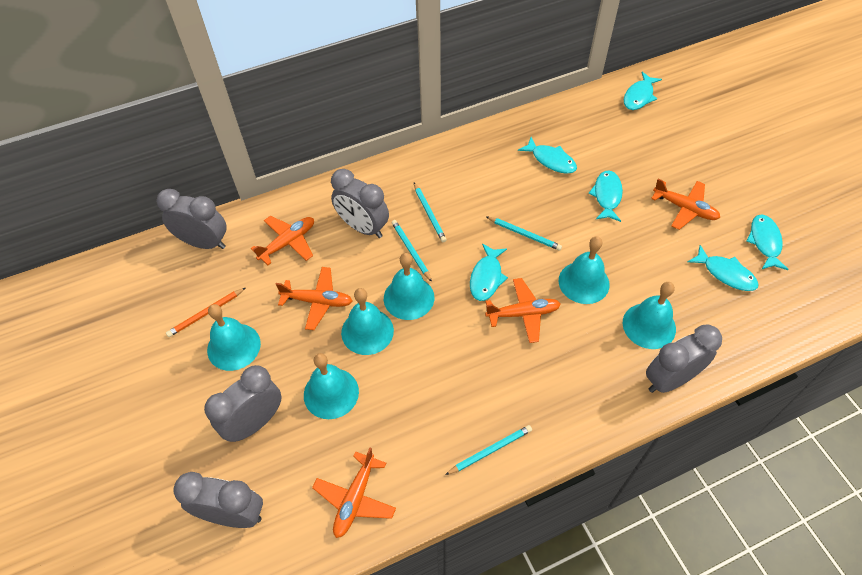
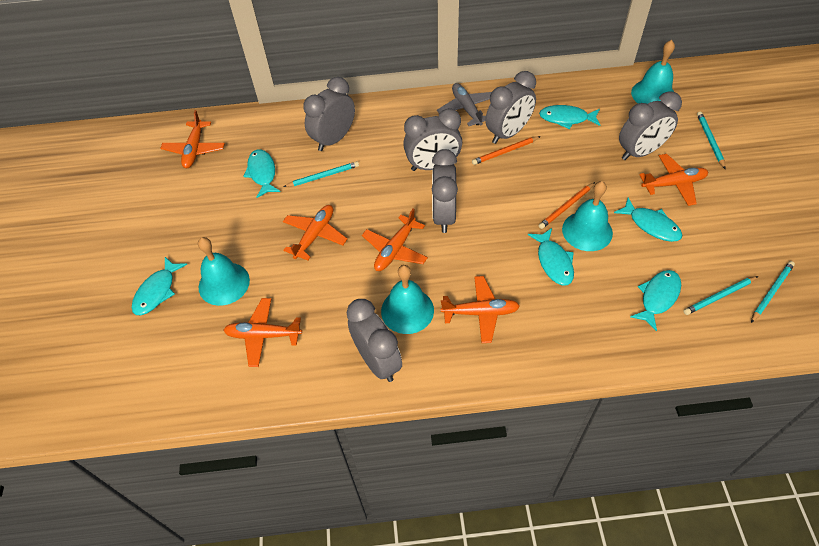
grey clock: [156,189,227,249] [173,472,263,528] [204,365,282,442] [331,169,389,238] [646,325,722,393] = 5 -> [303,77,355,151] [347,299,402,382] [403,108,462,171] [432,149,458,233] [485,71,536,144] [619,91,682,160] = 6
grey plane: none = 0 -> [437,83,492,126] = 1
orange pencil: [166,288,245,337] = 1 -> [472,136,541,165] [538,182,595,229] = 2
orange plane: [251,216,314,265] [276,267,352,330] [312,448,396,538] [485,278,561,343] [651,179,720,230] = 5 -> [160,110,225,168] [224,298,302,367] [283,205,347,261] [362,208,428,271] [441,276,520,343] [639,154,708,206] = 6
turquoise bell: [207,304,261,371] [304,353,359,419] [341,288,394,355] [384,253,434,320] [559,236,609,304] [623,282,676,349] = 6 -> [198,237,250,306] [381,265,434,334] [562,181,613,251] [631,40,675,104] = 4

